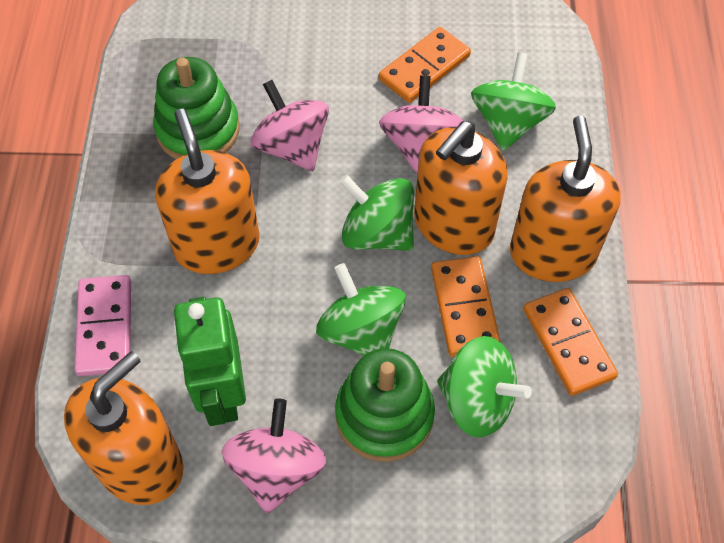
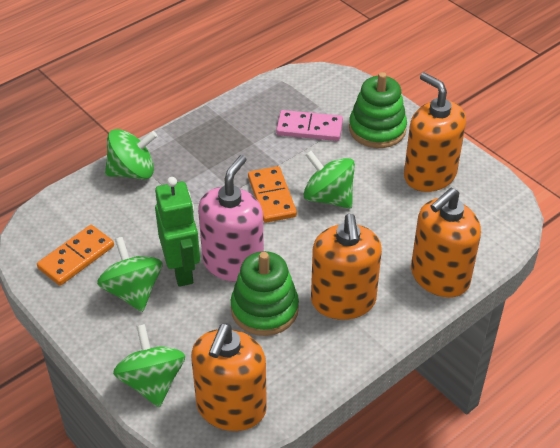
orange domino: [379,27,471,103] [431,256,501,357] [523,288,618,396] = 3 -> [37,225,114,286] [248,166,297,223] = 2
pink soap dispenser: none = 0 -> [198,155,264,282] = 1
pink spinning top: [221,399,326,514] [251,80,329,171] [379,76,463,174] = 3 -> none = 0

